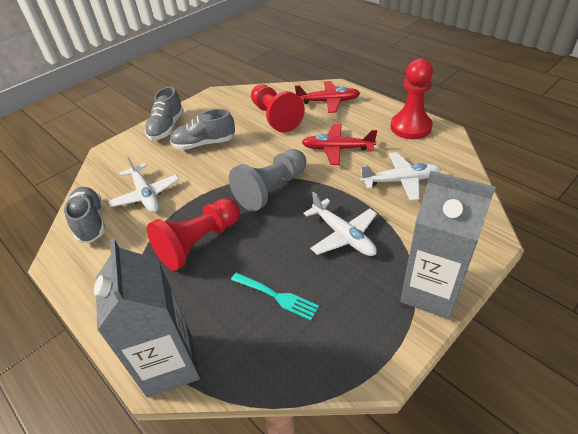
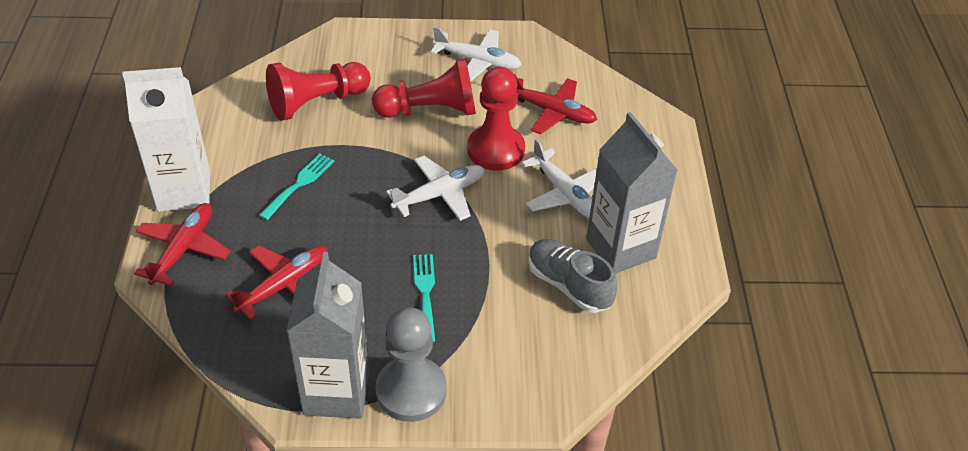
grey shoe: [64,187,105,243] [145,87,184,140] [170,109,235,150] = 3 -> [528,239,617,313] = 1
red plane: [295,81,360,113] [302,124,377,165] = 2 -> [134,203,231,286] [225,245,328,320] [514,74,597,134] = 3
turquoise fork: [231,273,319,320] = 1 -> [259,154,334,220] [413,254,435,342] = 2
white carton: none = 0 -> [122,67,210,212] = 1

